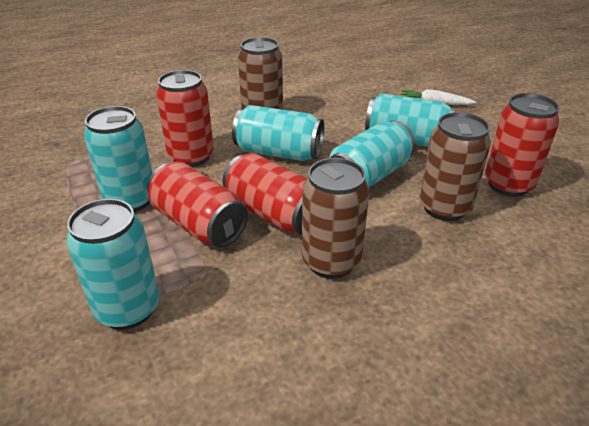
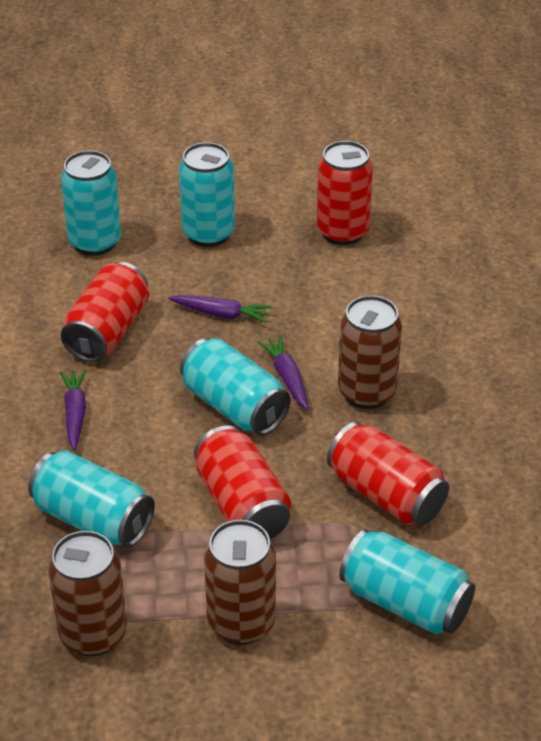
purple carrot: none = 0 -> [60,369,86,450] [168,295,272,323] [257,336,309,410] = 3
white carrot: [401,89,476,105] = 1 -> none = 0

